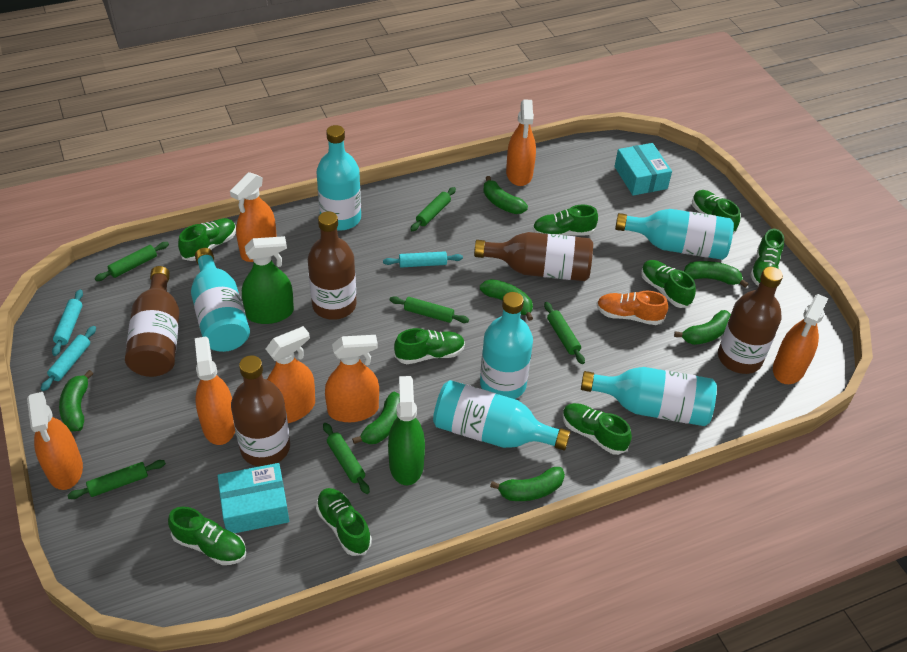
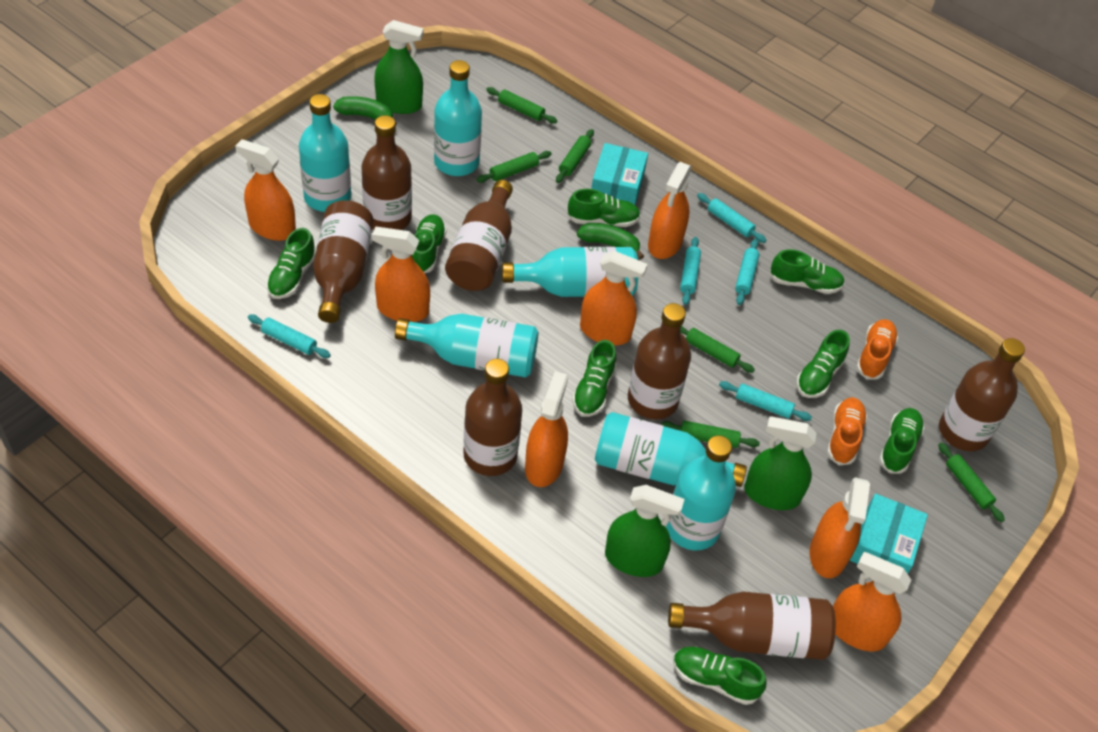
brown bottle: [125,266,180,377] [231,355,290,466] [308,211,356,320] [474,232,593,281] [718,267,783,374] = 5 -> [313,200,373,323] [361,115,412,230] [445,180,513,291] [463,359,522,476] [628,303,691,419] [668,592,836,660] [939,338,1025,451] = 7
green banana: [59,370,93,432] [352,392,400,444] [480,279,533,321] [483,176,528,214] [490,467,565,501] [674,310,731,345] [684,261,749,288] = 7 -> [333,96,397,125] [577,223,644,259] = 2
green shoe: [168,507,246,565] [178,218,236,261] [316,488,372,556] [394,328,465,364] [533,205,598,236] [562,403,632,455] [641,260,696,308] [692,190,740,235] [750,229,784,286] = 9 -> [267,228,316,299] [412,214,447,273] [567,189,640,227] [572,340,616,417] [673,647,767,705] [769,249,845,294] [796,330,850,398] [879,408,924,473] = 8
green spray bottle: [242,236,294,324] [388,376,425,485] = 2 -> [374,20,424,114] [605,485,684,577] [744,416,817,510] = 3
orange shoe: [597,291,668,325] = 1 -> [827,397,867,466] [856,319,898,380] = 2
turquoise rolling pin: [41,326,96,391] [52,289,83,356] [383,251,463,268] = 3 -> [248,314,331,358] [680,237,701,305] [697,193,767,243] [719,381,812,421] [735,239,760,305] = 5

